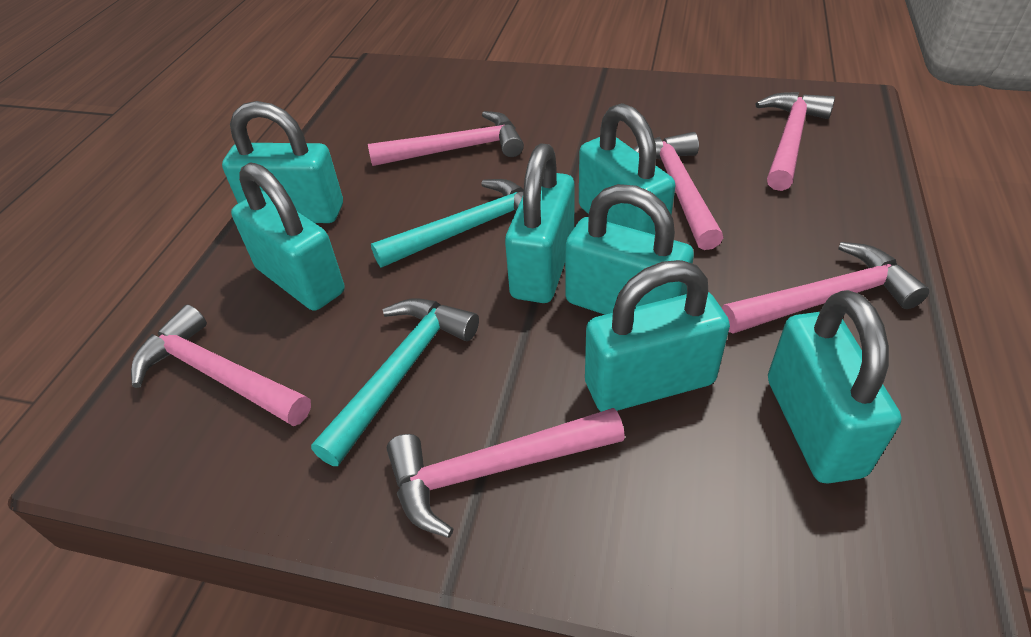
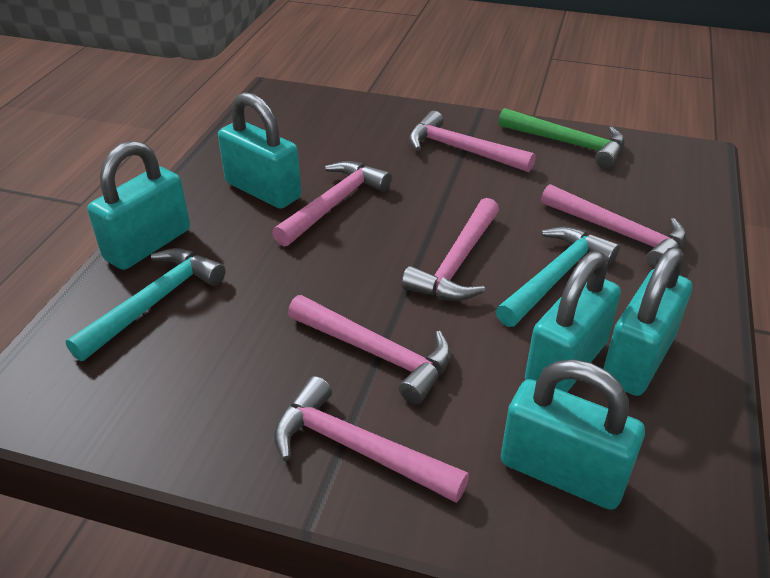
green hammer: none = 0 -> [498,108,625,168] = 1
turquoise padlock: [222,101,343,223] [231,162,345,311] [505,143,575,303] [565,184,694,315] [579,103,675,235] [585,260,730,412] [768,290,902,484] = 7 -> [87,141,190,270] [218,92,301,209] [501,359,645,510] [525,251,621,392] [603,247,692,396] = 5

